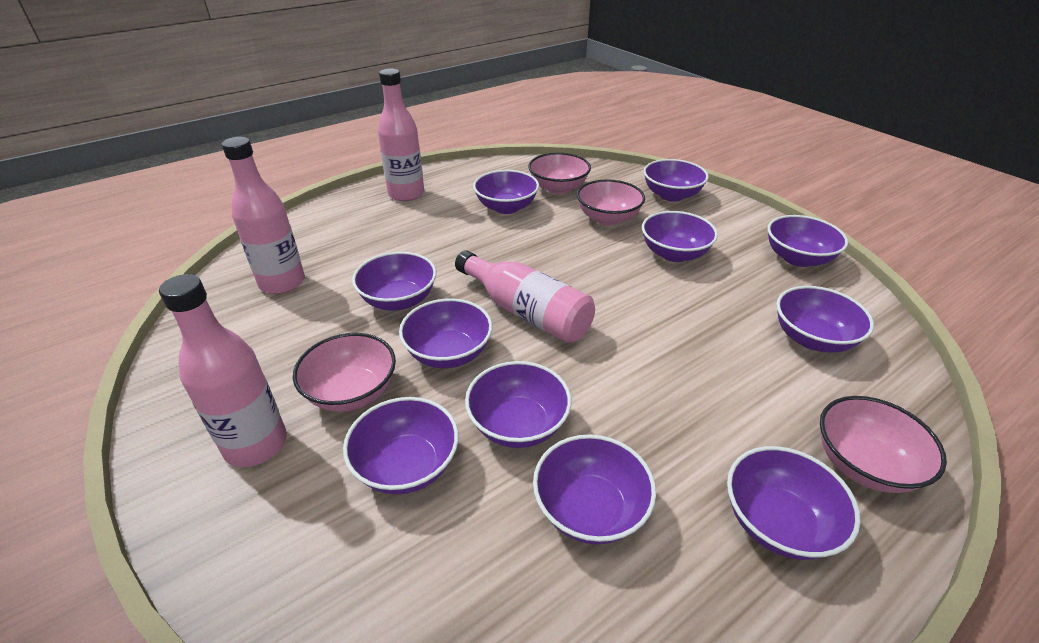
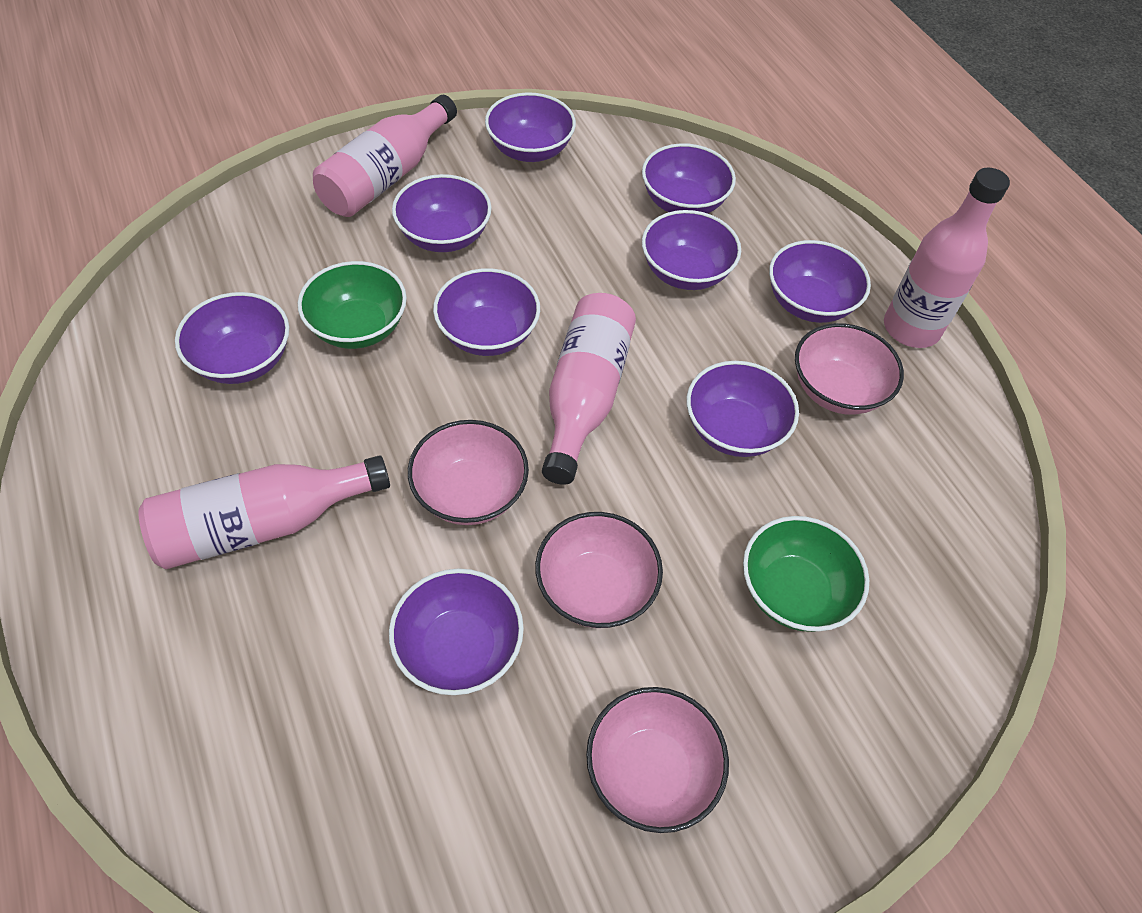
green bowl: none = 0 -> [298,261,407,349] [743,516,869,632] = 2
purple bowl: [343,397,459,494] [352,252,436,311] [399,298,492,368] [465,361,571,448] [473,170,539,214] [533,434,656,544] [642,211,718,262] [643,159,709,201] [727,446,861,560] [768,215,848,267] [776,286,874,353] = 11 -> [175,292,289,384] [389,568,524,695] [392,174,492,252] [433,268,540,356] [485,92,576,162] [642,143,736,214] [642,210,741,290] [686,361,799,457] [769,240,871,323] = 9

